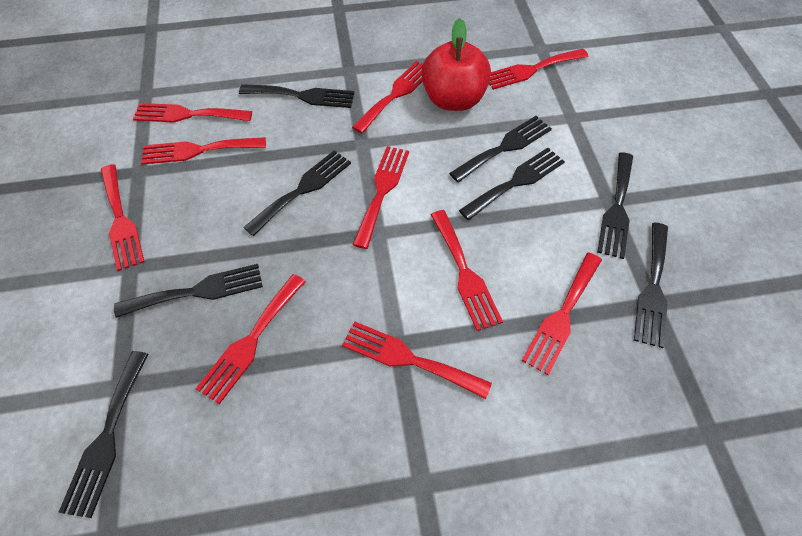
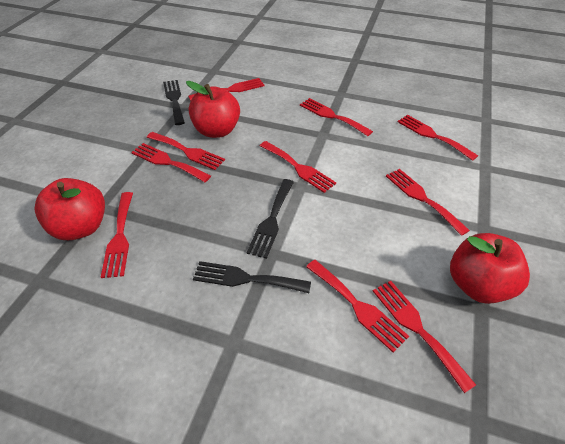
black fork: [58,351,148,518] [114,264,263,318] [239,84,354,108] [243,150,351,236] [449,116,552,182] [459,148,565,220] [597,152,633,259] [634,223,668,348] = 8 -> [163,80,185,125] [193,261,311,293] [247,179,294,259] = 3
red apple: [421,18,491,111] = 1 -> [35,178,105,240] [186,81,240,138] [450,233,530,304] = 3

